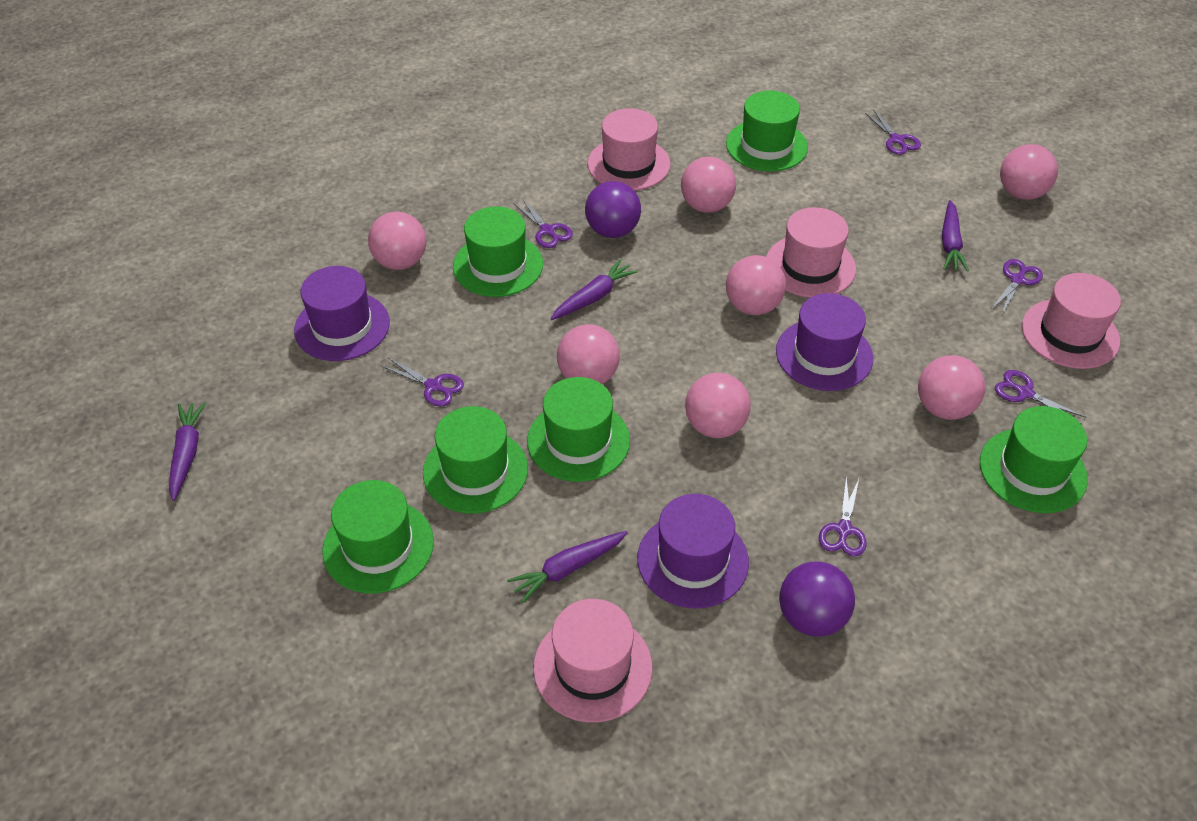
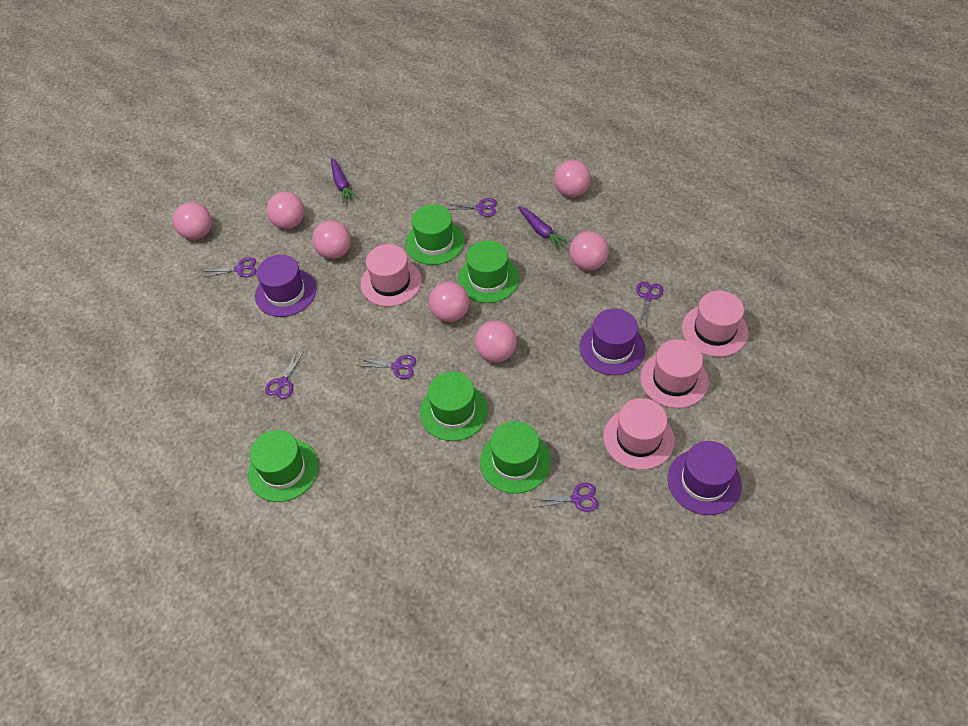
green hat: [322,480,434,593] [423,406,528,513] [453,206,543,297] [527,377,630,482] [726,91,808,171] [980,406,1088,513] = 6 -> [248,430,319,502] [405,204,465,265] [420,372,488,441] [458,240,519,303] [480,421,551,494] = 5
purple ball: [585,181,641,238] [779,561,855,637] = 2 -> none = 0
purple carrot: [169,402,206,501] [507,531,628,603] [551,259,638,320] [942,200,969,272] = 4 -> [331,158,358,203] [518,206,569,250] = 2

